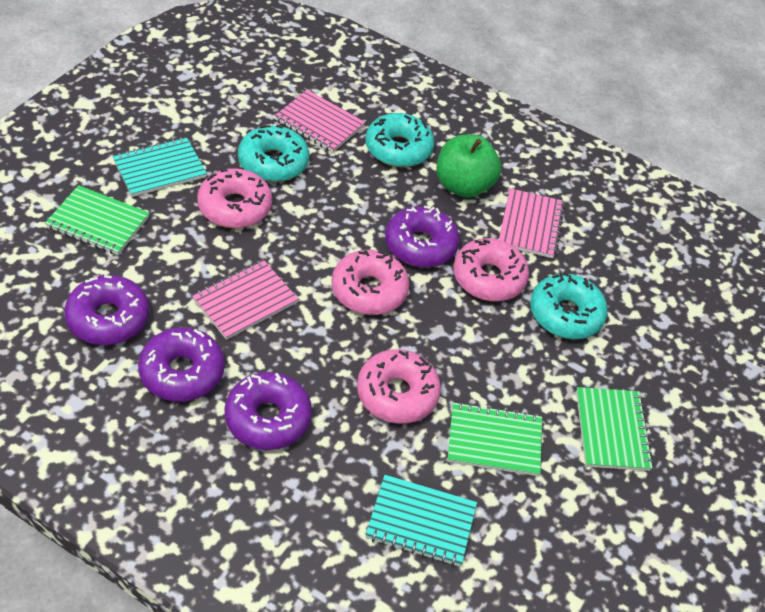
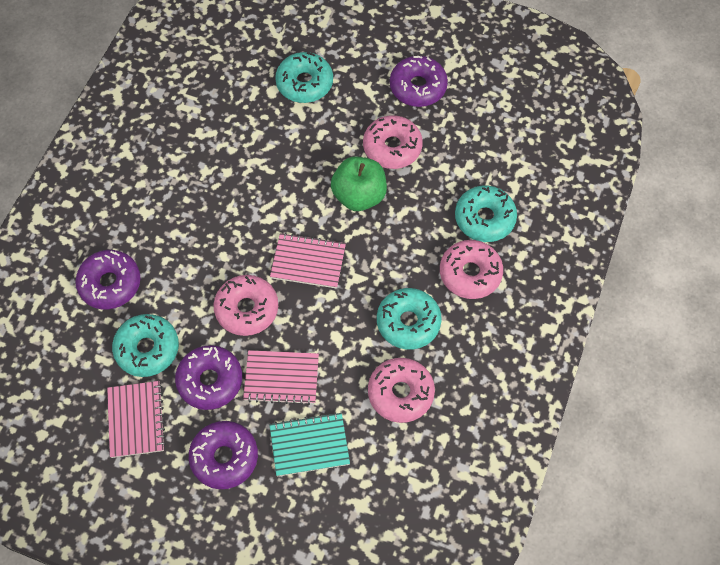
green notebook: [45,185,149,255] [447,402,542,476] [576,387,653,471] = 3 -> none = 0
turquoise donut: [238,125,309,182] [365,113,434,167] [530,272,608,339] = 3 -> [112,314,179,377] [275,52,333,103] [377,288,442,350] [455,185,517,242] = 4
turquoise notebook: [113,137,207,197] [366,475,477,567] = 2 -> [269,412,350,477] = 1

